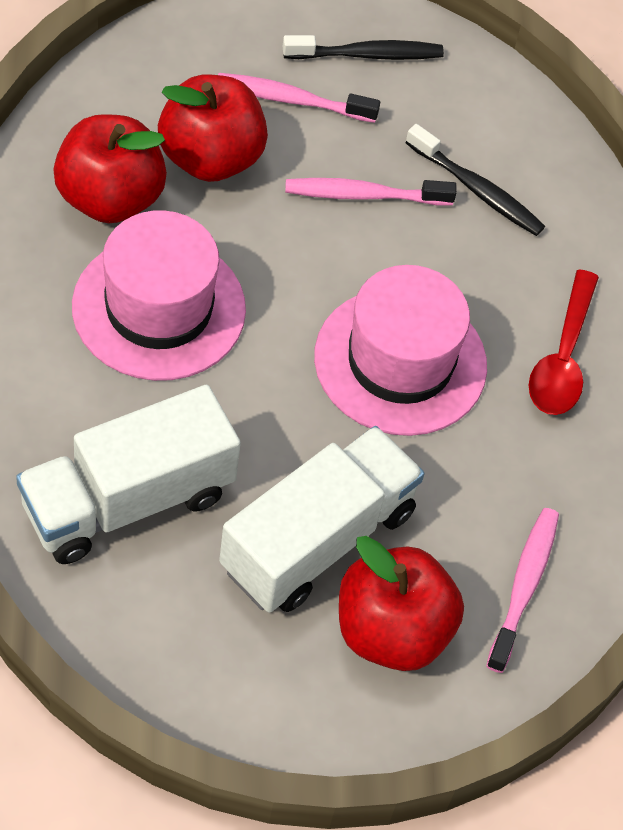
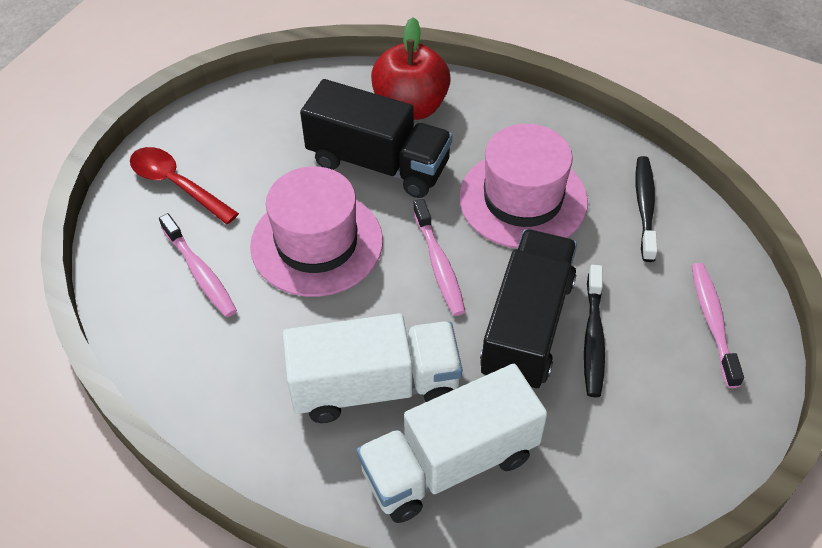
black truck: none = 0 -> [300,79,452,198] [480,229,577,388] = 2
red apple: [53,114,167,223] [158,74,268,182] [339,536,464,671] = 3 -> [371,17,451,120] = 1

